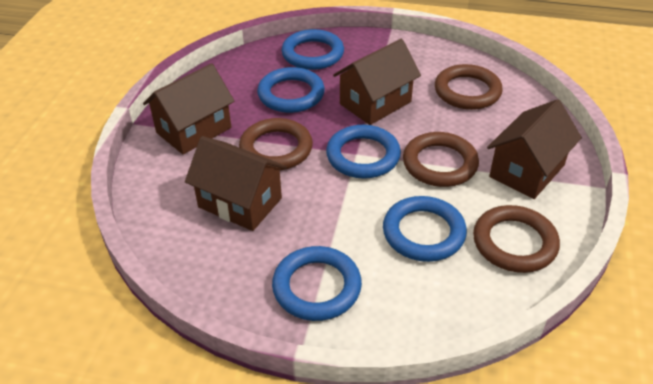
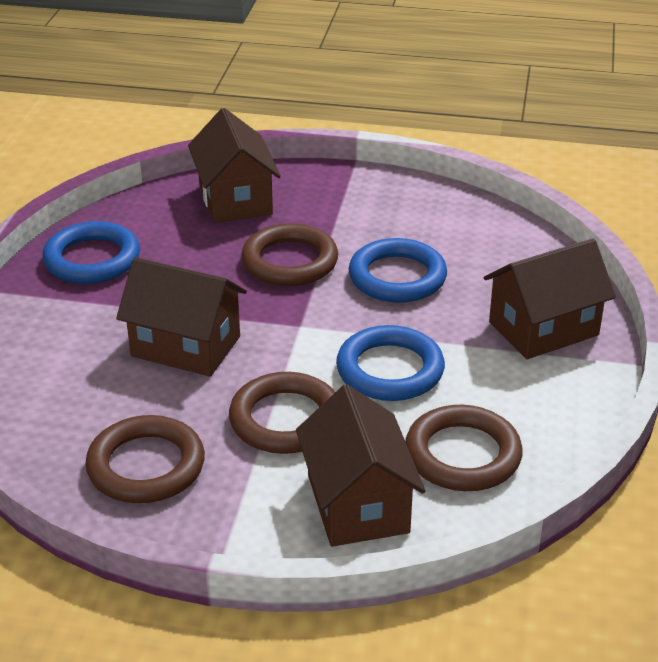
blue ring: [257,67,325,113] [272,246,362,321] [282,29,344,70] [326,125,401,179] [383,196,467,262] = 5 -> [43,221,140,284] [336,325,445,401] [349,238,447,303] = 3

